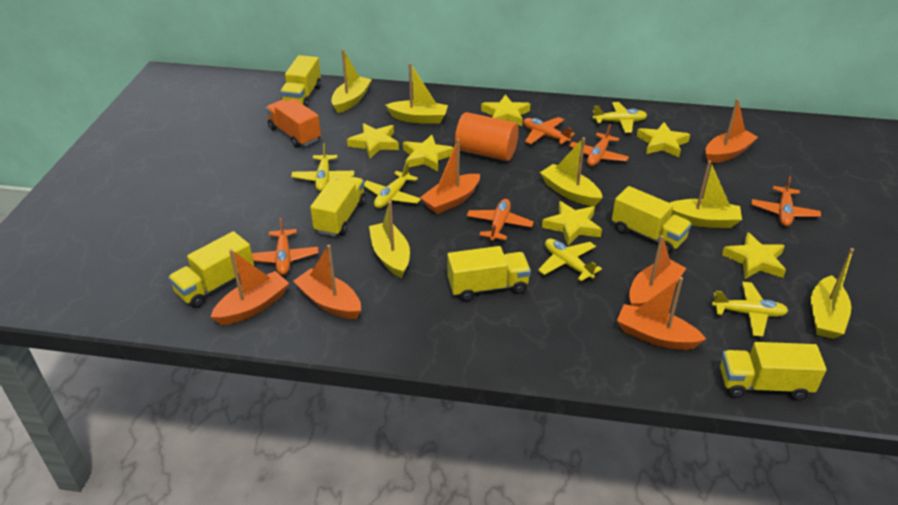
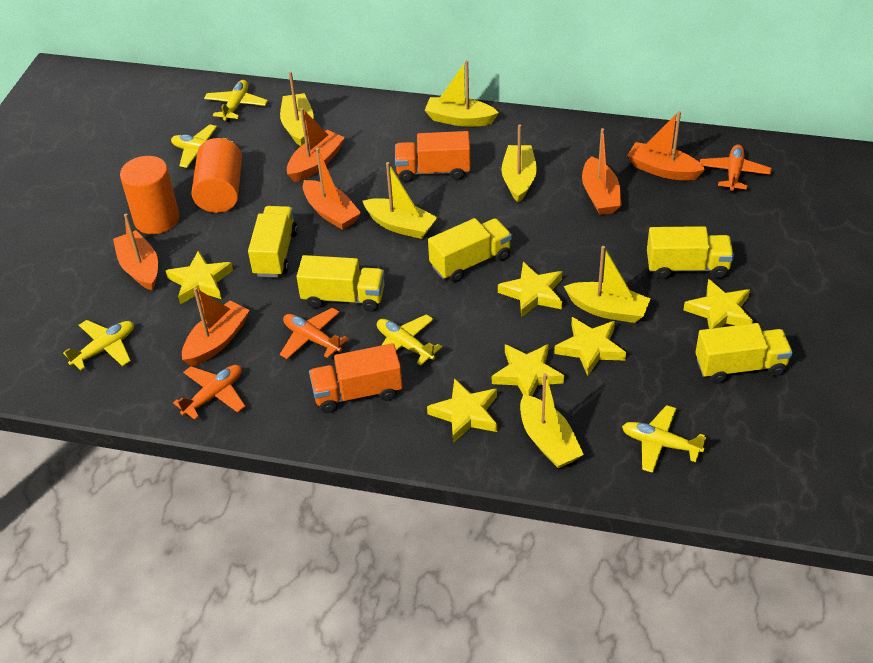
orange cylinder: [455,112,519,161] = 1 -> [120,156,179,234] [191,138,242,213] = 2
orange plane: [252,218,319,275] [467,199,534,242] [524,117,575,145] [569,124,629,166] [752,176,821,226] = 5 -> [173,365,245,420] [280,307,349,359] [700,144,772,192] = 3
orange truck: [266,99,321,148] = 1 -> [309,343,403,413] [395,131,471,182] = 2
yellow truck: [168,231,254,308] [280,55,321,108] [310,175,366,237] [447,246,531,301] [612,186,692,254] [720,342,827,401] = 6 -> [248,206,298,277] [296,255,385,312] [428,218,512,282] [647,226,734,279] [695,323,793,384] = 5

